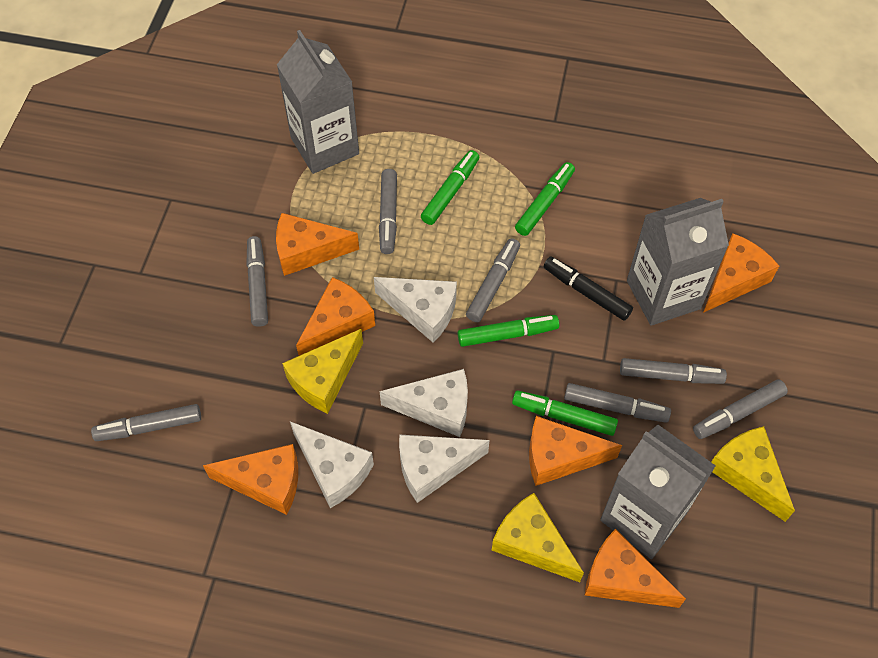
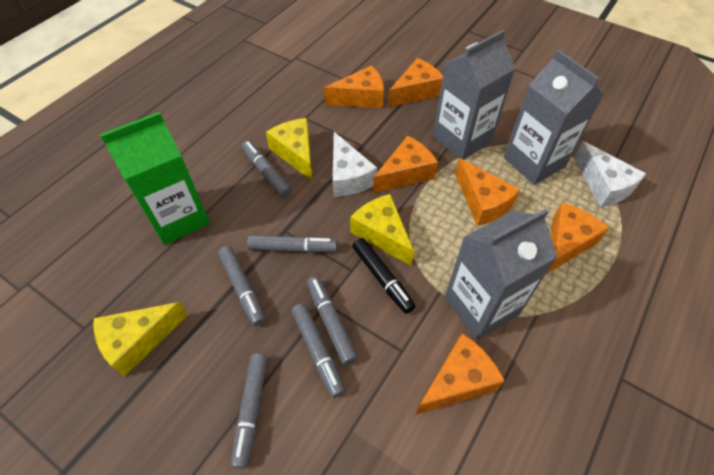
green carton: none = 0 -> [100,112,210,245] = 1
green marker: [421,150,479,225] [458,315,559,347] [512,391,618,436] [515,162,575,236] = 4 -> none = 0
grey marker: [91,404,201,441] [246,236,268,327] [379,169,397,254] [466,238,520,322] [564,383,671,423] [620,358,727,384] [693,379,788,439] = 7 -> [218,246,265,326] [231,354,268,469] [242,141,292,198] [247,235,337,253] [291,304,345,398] [307,276,358,365] = 6
white cheese: [290,421,374,508] [374,277,457,343] [379,369,468,437] [399,434,490,503] = 4 -> [333,132,378,197] [574,141,646,207] = 2

